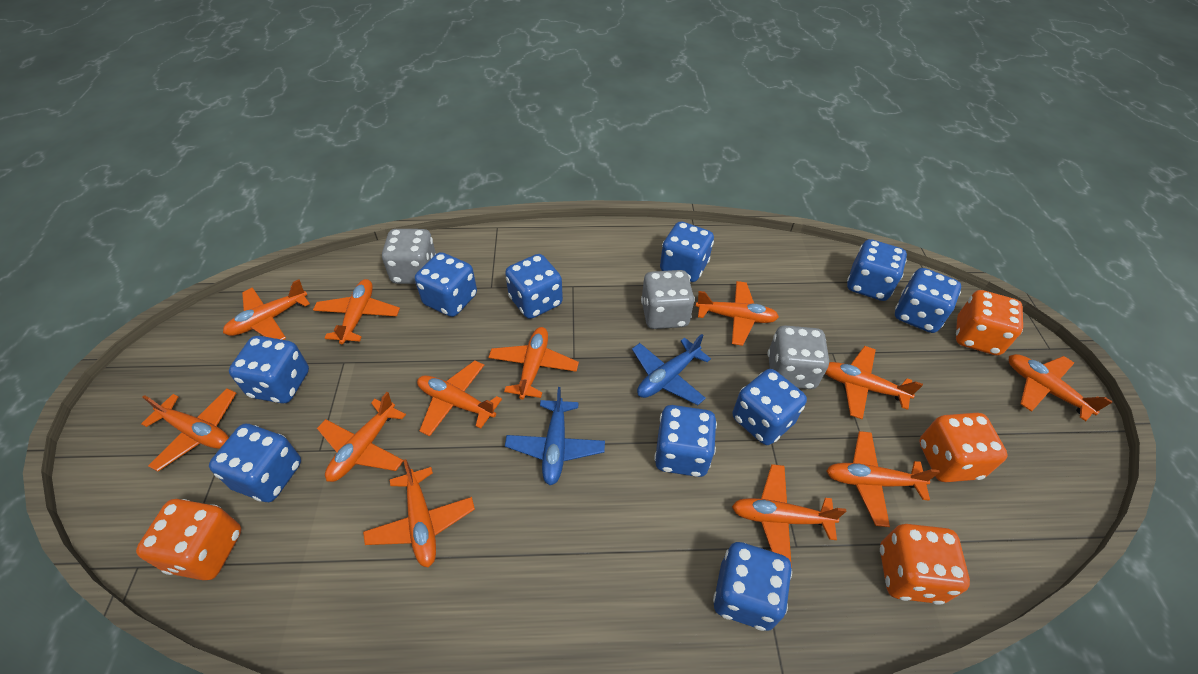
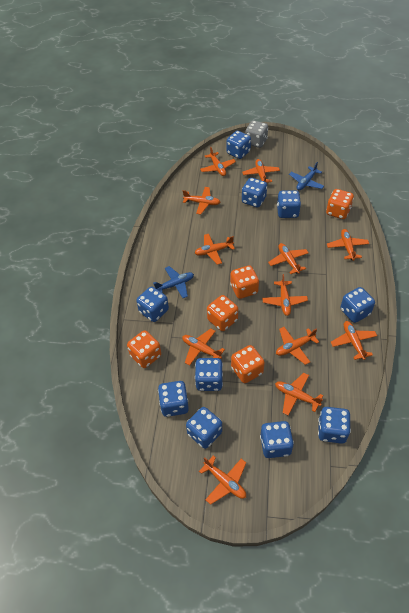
grey dice: [382,229,436,284] [641,270,695,329] [768,326,829,389] = 3 -> [245,121,268,148] = 1
orange dice: [136,499,241,580] [880,524,970,605] [919,413,1008,482] [956,290,1023,355] = 4 -> [127,330,161,368] [207,295,238,331] [230,265,259,299] [231,345,265,383] [326,189,354,219] = 5

